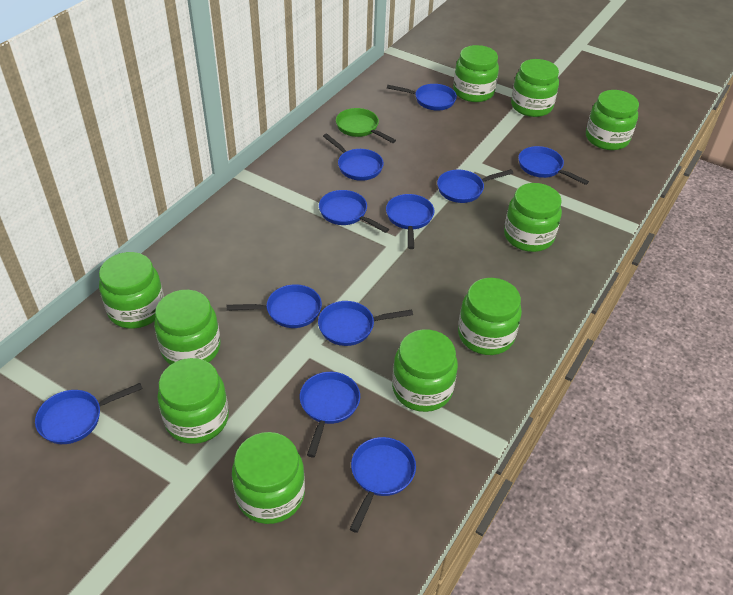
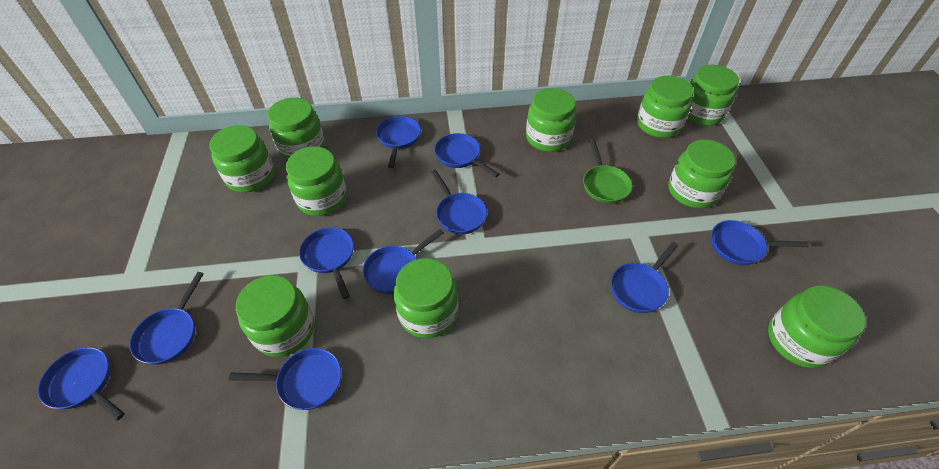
blue pan: [35,383,143,444] [227,284,322,328] [300,372,360,457] [318,301,413,346] [319,190,389,233] [323,134,384,181] [350,437,416,533] [386,194,434,249] [387,84,457,111] [437,169,513,203] [518,146,589,185] = 11 -> [38,347,124,420] [130,272,204,365] [229,348,341,410] [299,227,354,299] [363,229,444,294] [376,116,421,168] [431,170,487,234] [434,133,500,177] [611,242,678,313] [711,220,809,265] = 10

